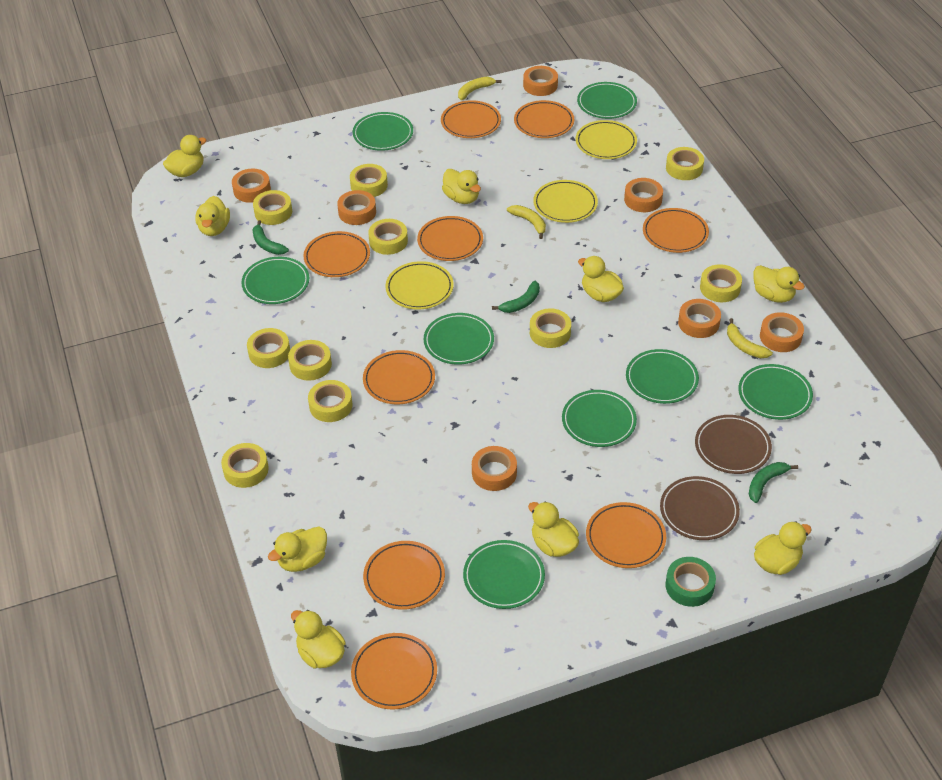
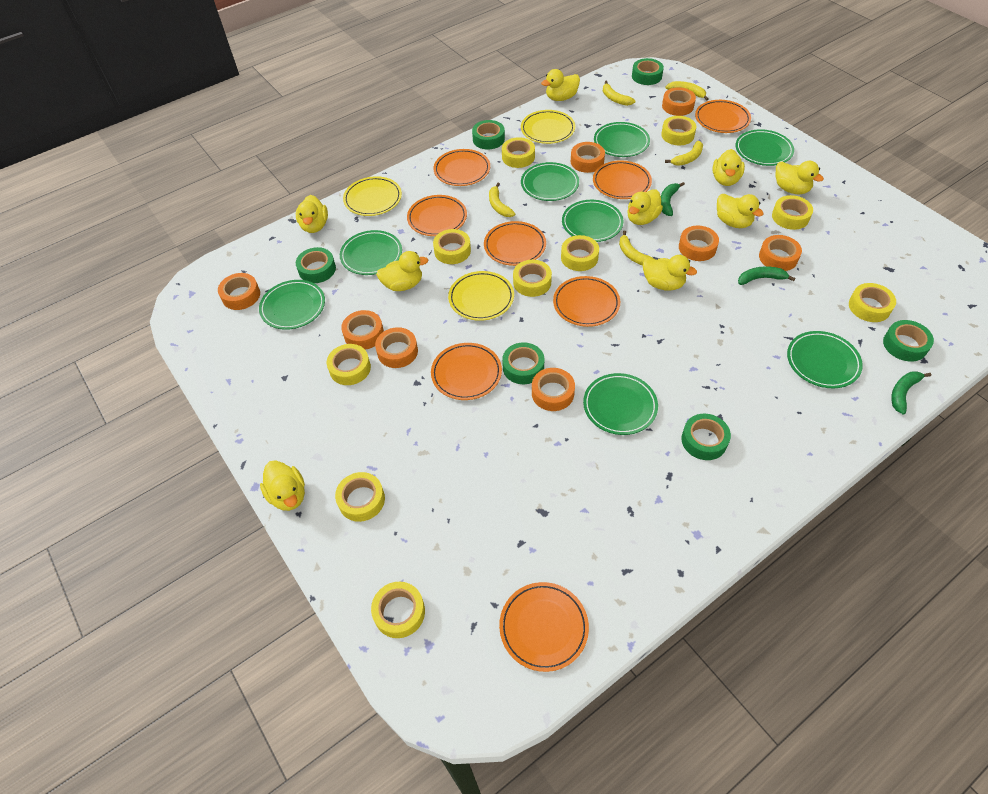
brown plate: [660,476,740,540] [695,415,772,474] = 2 -> none = 0
green tape: [665,557,716,607] = 1 -> [296,247,336,283] [472,120,505,149] [502,343,544,384] [632,58,664,85] [681,414,731,460] [883,320,934,362] = 6
orange plate: [303,231,370,277] [351,633,437,709] [363,350,435,404] [363,541,445,610] [417,216,483,261] [441,100,501,138] [514,100,574,138] [586,502,666,568] [643,208,709,253] = 9 -> [407,195,467,236] [431,343,502,400] [434,149,490,186] [484,221,546,266] [499,582,589,672] [553,276,620,327] [593,160,652,199] [695,100,751,133] = 8
orange tape: [232,169,271,203] [337,190,376,225] [472,446,517,491] [523,66,558,96] [624,178,663,212] [678,299,721,338] [760,312,804,352] = 7 -> [218,273,260,310] [341,310,384,350] [375,327,418,368] [532,368,575,411] [571,142,605,173] [662,87,696,116] [679,226,719,261] [759,235,802,271] = 8
yellow banana: [458,77,501,100] [507,205,546,239] [727,318,773,358] = 3 -> [489,183,515,217] [603,81,635,106] [619,231,654,266] [665,81,708,101] [665,141,703,166] = 5

